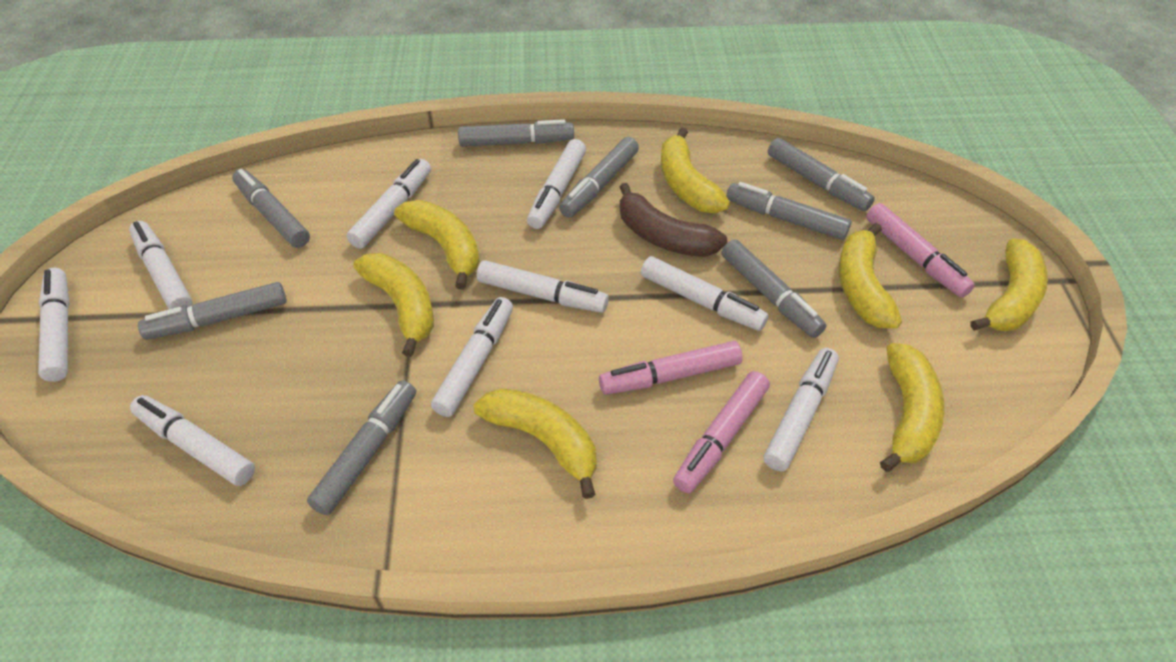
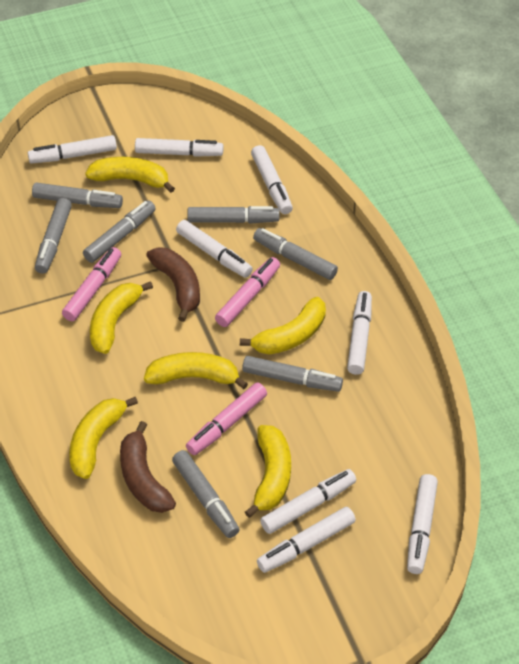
brown banana: [620,183,727,257] = 1 -> [120,421,176,513] [146,247,200,322] = 2
grey marker: [138,282,286,340] [232,169,310,248] [307,380,416,515] [458,119,574,147] [559,137,639,218] [722,239,826,338] [726,182,851,240] [768,138,875,211] = 8 -> [32,182,123,208] [35,198,72,274] [83,200,156,263] [172,450,240,538] [187,206,280,224] [242,356,343,392] [253,228,338,280] = 7
white marker: [38,268,70,382] [129,221,193,309] [130,395,255,486] [346,159,431,249] [431,297,513,417] [477,260,609,313] [527,139,586,229] [641,256,769,331] [763,348,839,471] = 9 -> [28,135,117,164] [135,138,223,157] [176,220,253,278] [251,145,293,214] [257,507,356,573] [260,469,356,534] [347,291,372,375] [407,474,438,574] = 8
yellow banana: [353,253,434,357] [394,200,480,289] [474,388,597,499] [661,128,730,213] [839,223,902,328] [880,343,944,472] [971,238,1048,331] = 7 -> [69,397,138,479] [85,157,175,193] [90,281,153,354] [144,352,248,389] [240,297,326,354] [245,425,291,518] = 6

